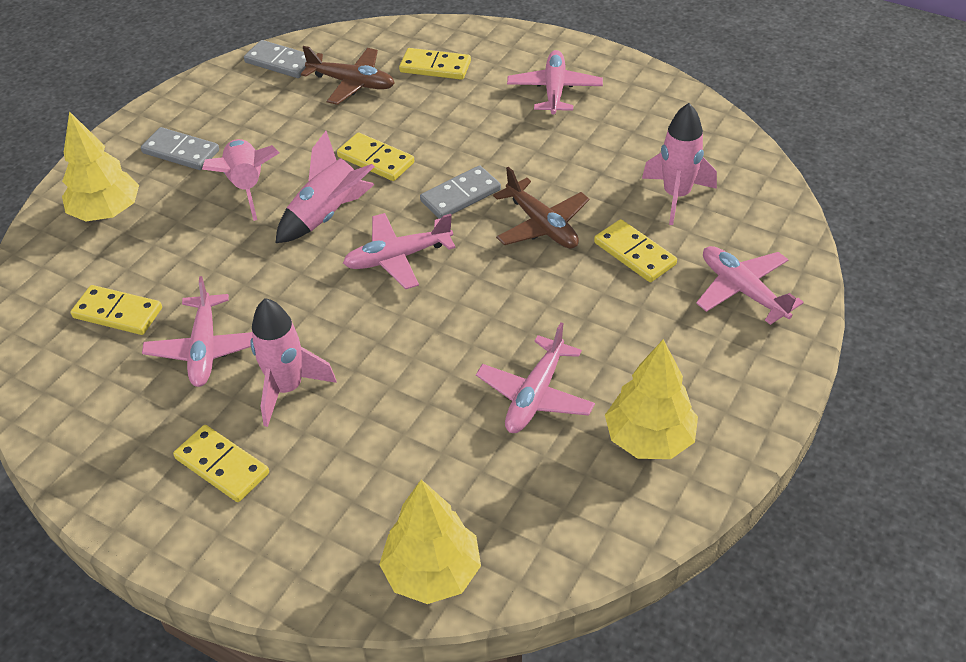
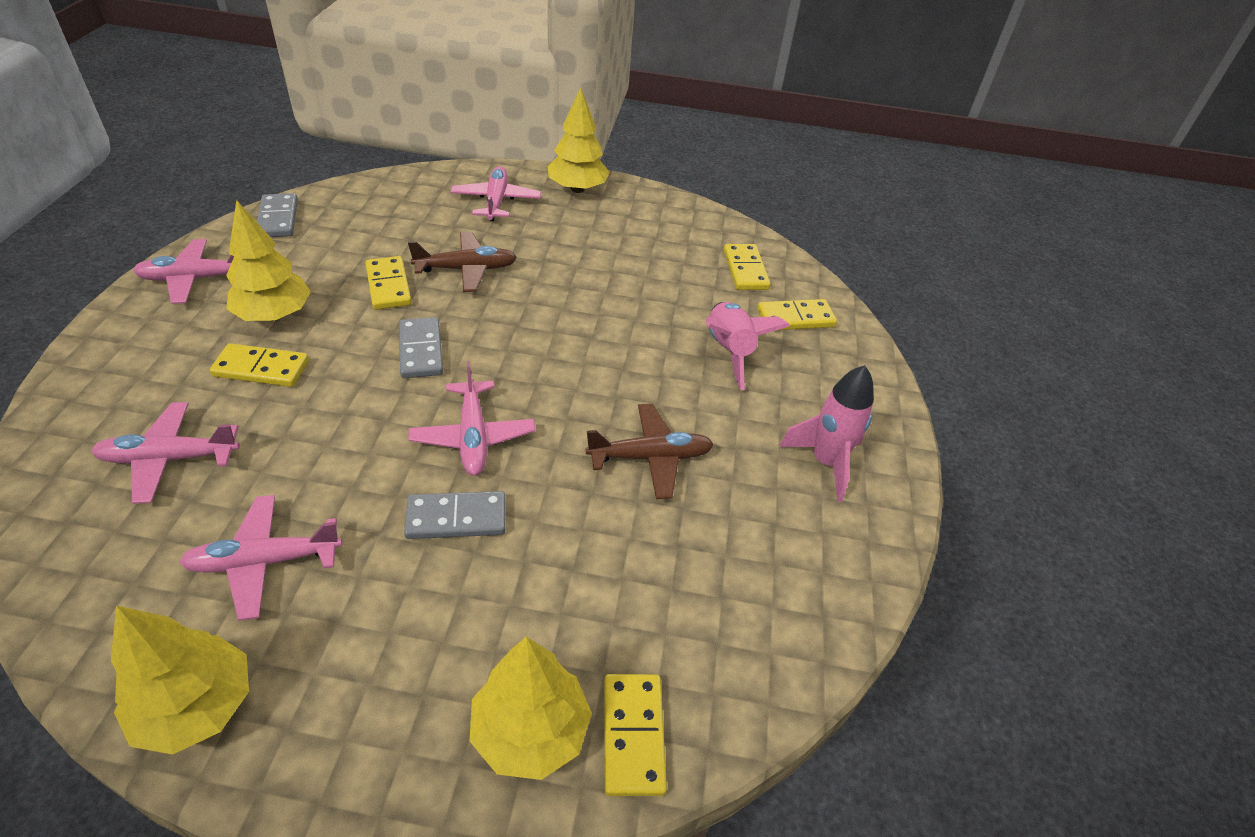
pink rocket: [202,139,279,221] [250,298,337,427] [276,131,375,243] [642,103,717,225] = 4 -> [705,302,790,390] [779,365,874,502] = 2
yellow tree: [62,111,139,221] [379,479,481,604] [605,339,698,459] = 3 -> [111,605,249,755] [226,200,311,321] [470,637,592,780] [548,87,610,193] = 4

